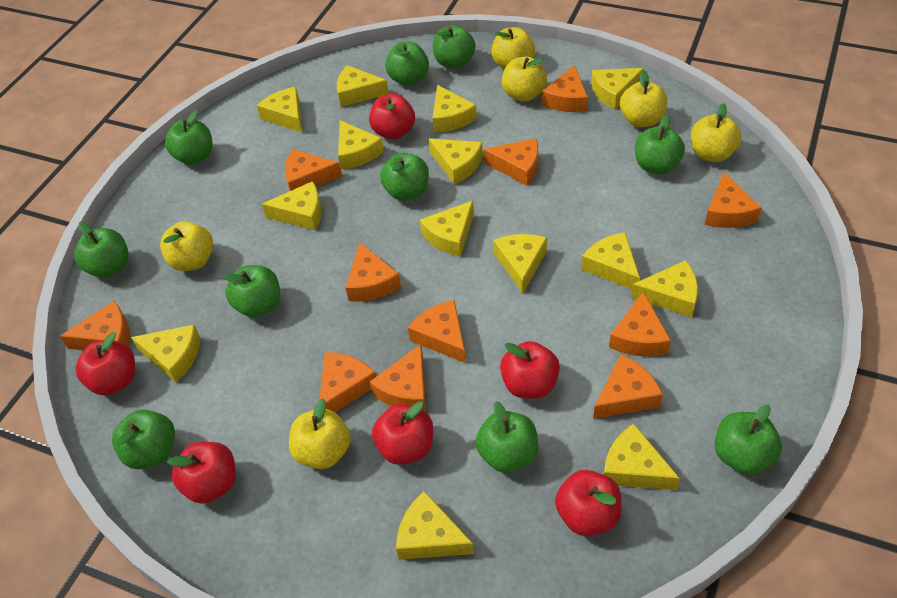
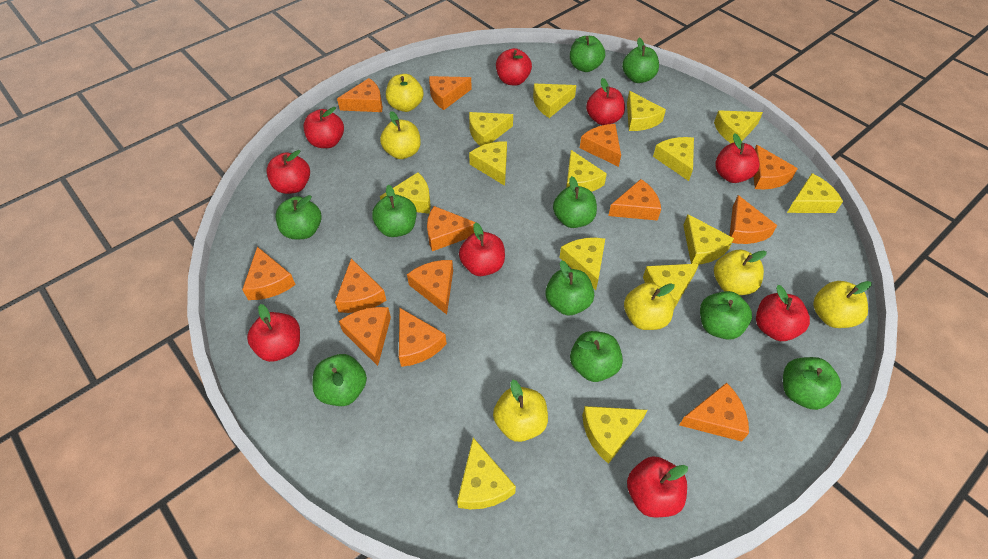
orange cheese: [60,300,130,350] [285,149,342,191] [319,352,376,412] [346,243,401,301] [370,344,426,412] [408,300,466,363] [483,139,538,186] [542,65,588,112] [593,355,663,419] [609,291,671,356] [705,172,762,228] = 11 -> [242,247,296,300] [335,258,387,313] [337,78,383,112] [339,307,391,366] [399,308,447,367] [407,260,453,315] [427,206,475,251] [429,76,472,110] [580,124,621,167] [608,179,661,221] [679,383,749,442] [730,195,777,244] [753,145,798,189] = 13
red apple: [75,332,135,395] [167,442,236,504] [369,94,415,140] [372,401,433,465] [500,341,560,399] [555,470,622,536] = 6 -> [247,304,300,362] [266,150,310,194] [303,107,344,148] [459,222,505,276] [496,48,532,86] [586,78,625,125] [627,456,688,517] [715,133,760,183] [756,285,810,341] = 9

